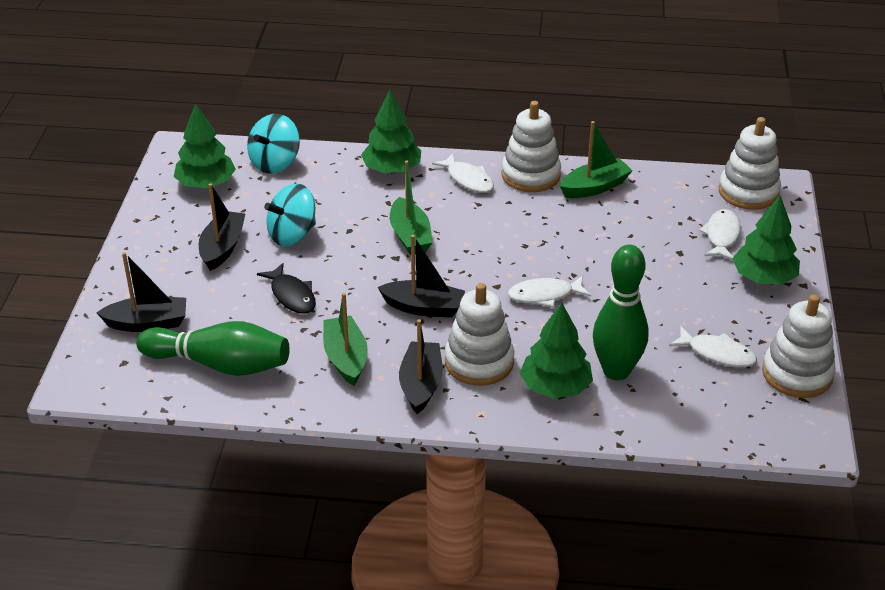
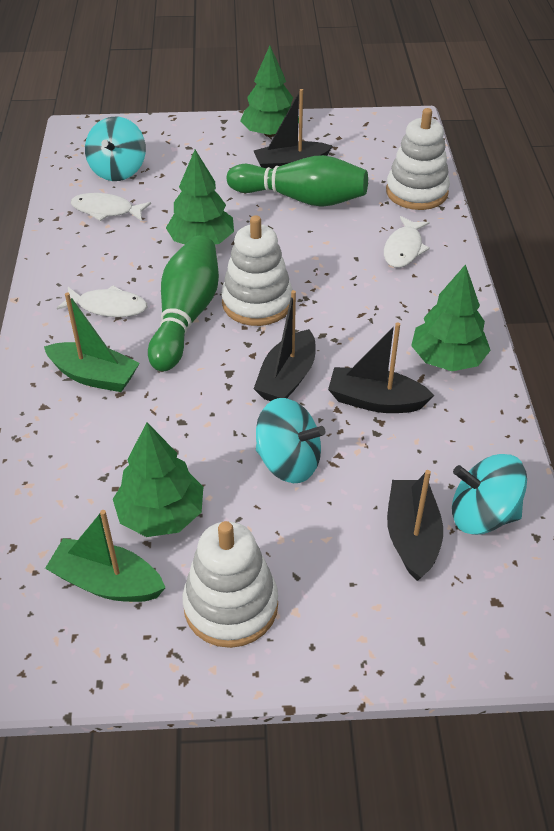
black fish: [257,263,316,314] = 1 -> none = 0
green boat: [323,293,368,386] [390,161,433,255] [560,121,633,198] = 3 -> [44,292,140,392] [45,510,166,602] = 2
turquoise spinning top: [247,114,300,173] [264,184,316,246] = 2 -> [85,117,146,181] [256,398,325,483] [452,454,527,535] = 3
white fish: [432,153,494,193] [508,276,591,308] [669,326,757,367] [699,209,741,260] = 4 -> [57,285,147,317] [71,193,151,221] [384,216,430,268] = 3
white stacking toy: [445,283,515,386] [501,101,561,192] [719,117,781,210] [762,294,836,398] = 4 -> [183,521,278,648] [221,215,293,326] [386,108,450,210] = 3

